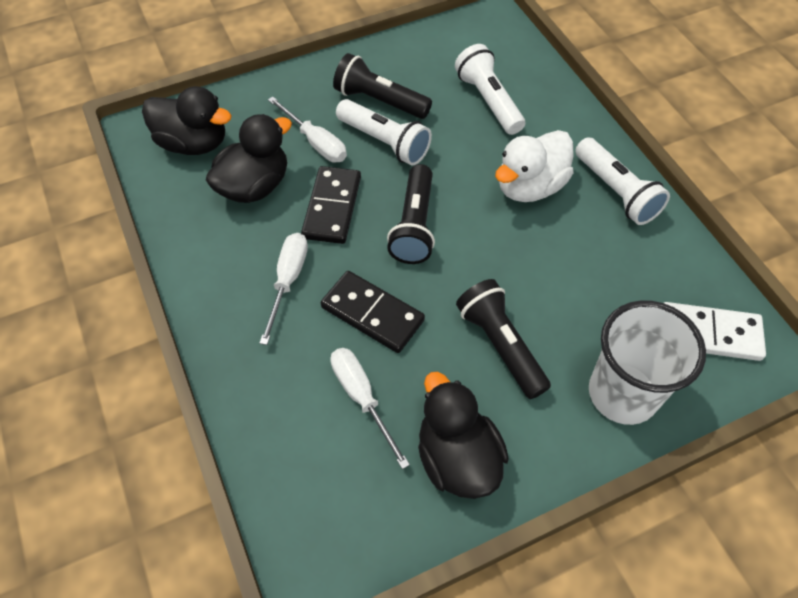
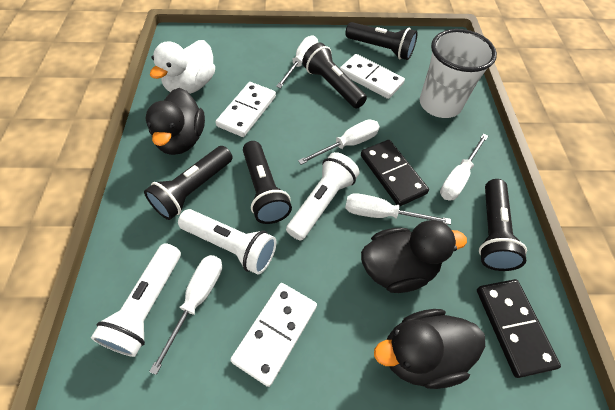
black flashlight: [333,53,432,119] [387,164,435,264] [456,279,551,399] = 3 -> [144,146,233,220] [243,141,292,224] [302,43,367,108] [345,22,418,60] [479,179,527,271] = 5
white domino: [664,302,766,361] = 1 -> [216,82,276,137] [230,283,317,387] [340,54,405,99] = 3
white screwdriver: [260,233,308,345] [268,97,347,163] [330,348,410,469] = 3 -> [149,255,222,375] [276,35,318,88] [298,119,380,165] [345,193,451,225] [440,133,488,201] = 5

